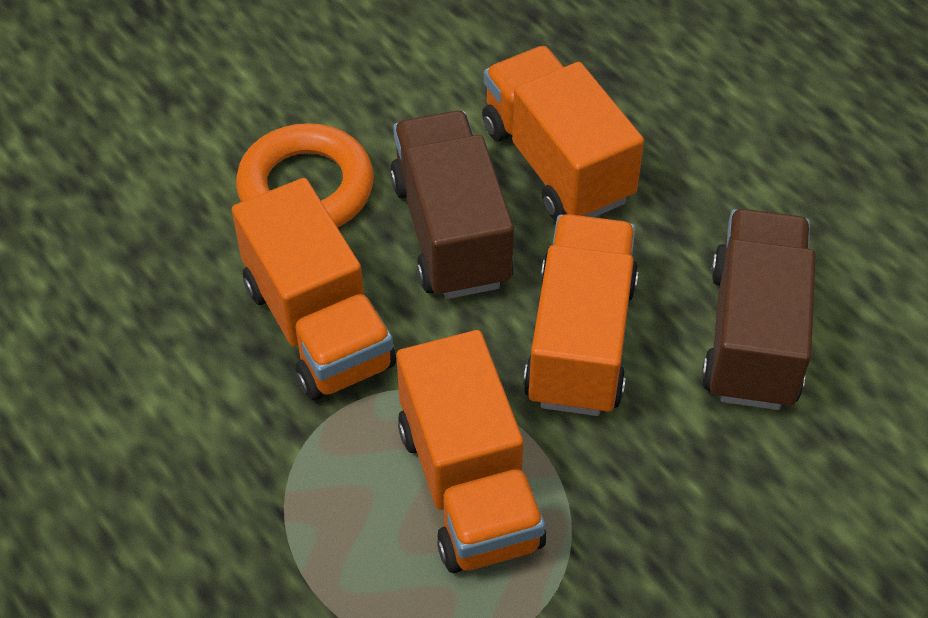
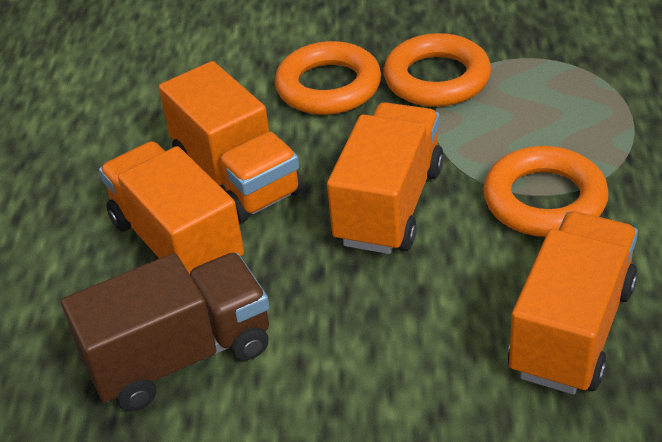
brown truck: [390,110,514,299] [702,209,816,410] = 2 -> [61,253,269,411] = 1
orange ring: [236,123,374,228] = 1 -> [275,41,381,115] [383,33,491,107] [483,146,609,237] = 3

